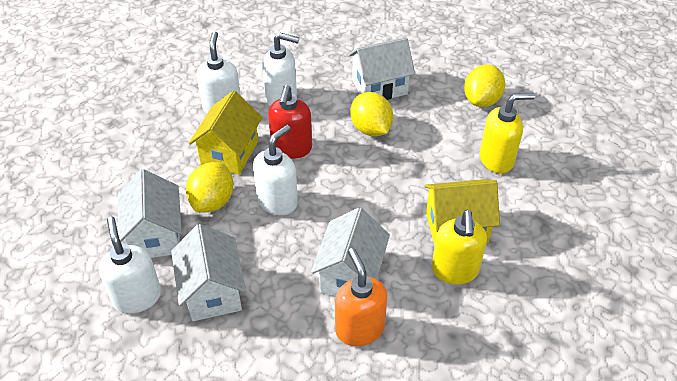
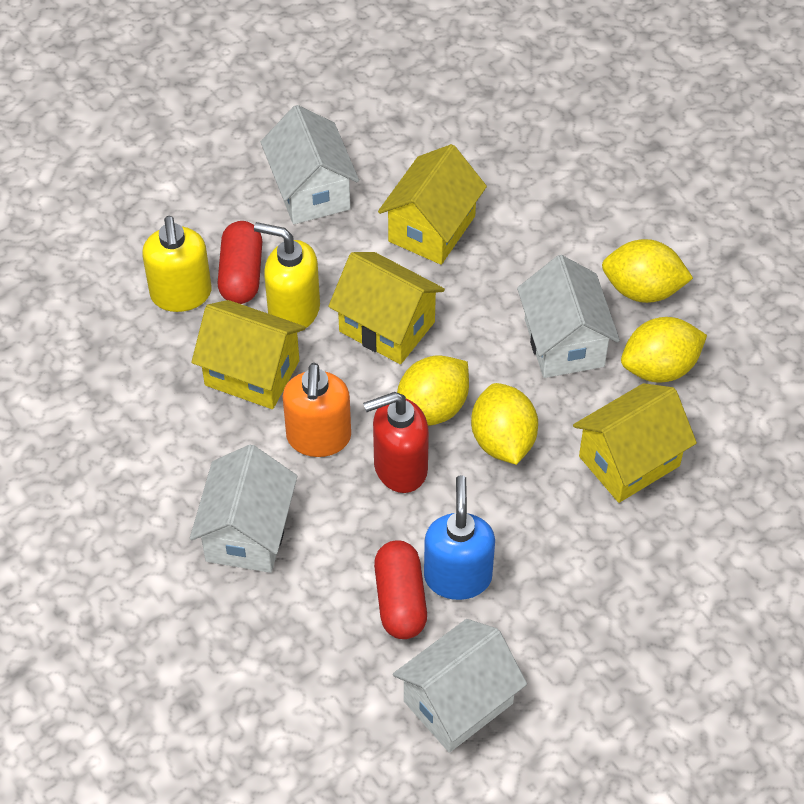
blue soap dispenser: none = 0 -> [424,475,495,600] = 1
red capsule: none = 0 -> [218,221,262,304] [374,540,427,639] = 2
white soap dispenser: [99,217,161,314] [197,31,240,114] [253,125,298,215] [262,33,299,106] = 4 -> none = 0
yellow house: [189,90,262,175] [424,179,500,245] = 2 -> [191,300,306,409] [328,252,445,364] [378,144,487,265] [573,383,697,503] = 4
yellow lemon: [186,162,233,212] [350,92,393,136] [464,64,505,107] = 3 -> [397,356,469,426] [471,383,538,465] [602,239,693,303] [621,317,707,383] = 4

